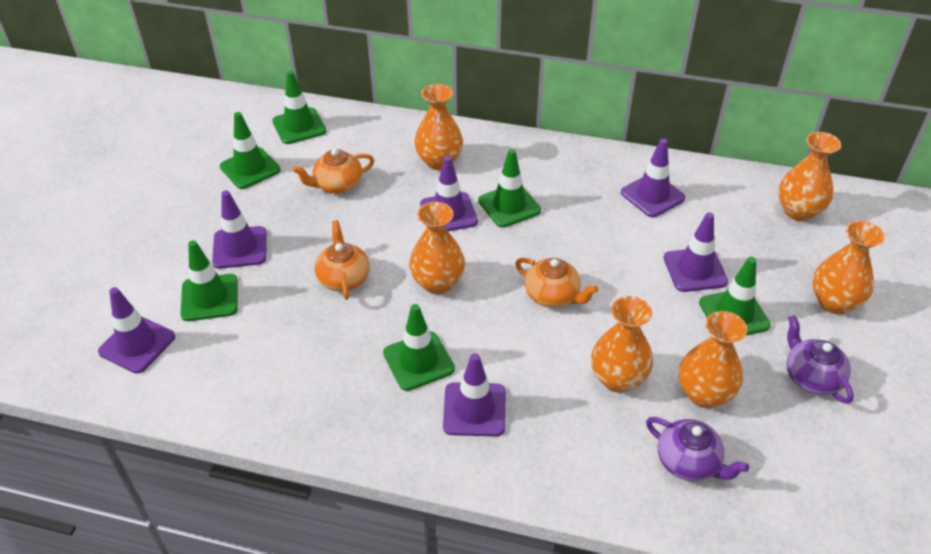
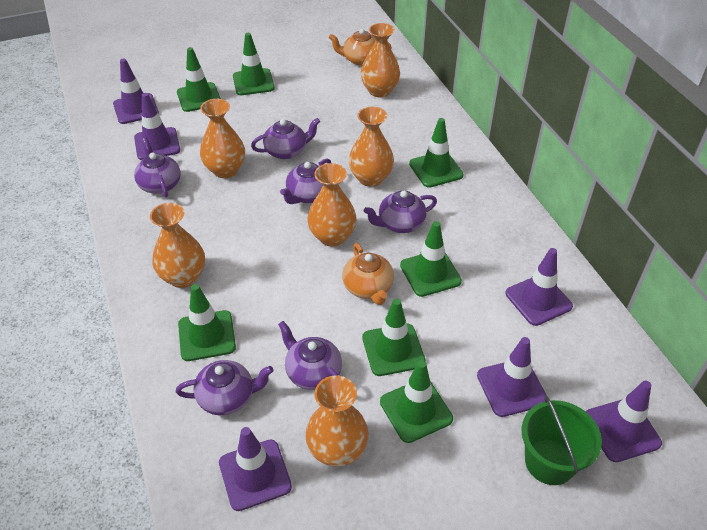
green bucket: none = 0 -> [521,396,602,485] = 1
green traffic cone: [181,240,238,321] [220,112,281,189] [272,71,326,144] [383,304,455,391] [478,149,541,228] [699,257,771,335] = 6 -> [177,47,221,112] [178,284,236,361] [233,33,275,95] [362,298,426,376] [380,360,453,443] [400,221,462,297] [409,118,464,188] = 7
orange teapot: [293,149,375,194] [314,220,370,300] [515,258,598,308] = 3 -> [329,29,392,66] [342,243,394,305] = 2
purple teapot: [646,417,749,482] [786,315,854,404] = 2 -> [134,138,181,198] [176,360,273,415] [251,118,320,159] [278,321,342,390] [280,159,331,204] [364,190,437,233] = 6

